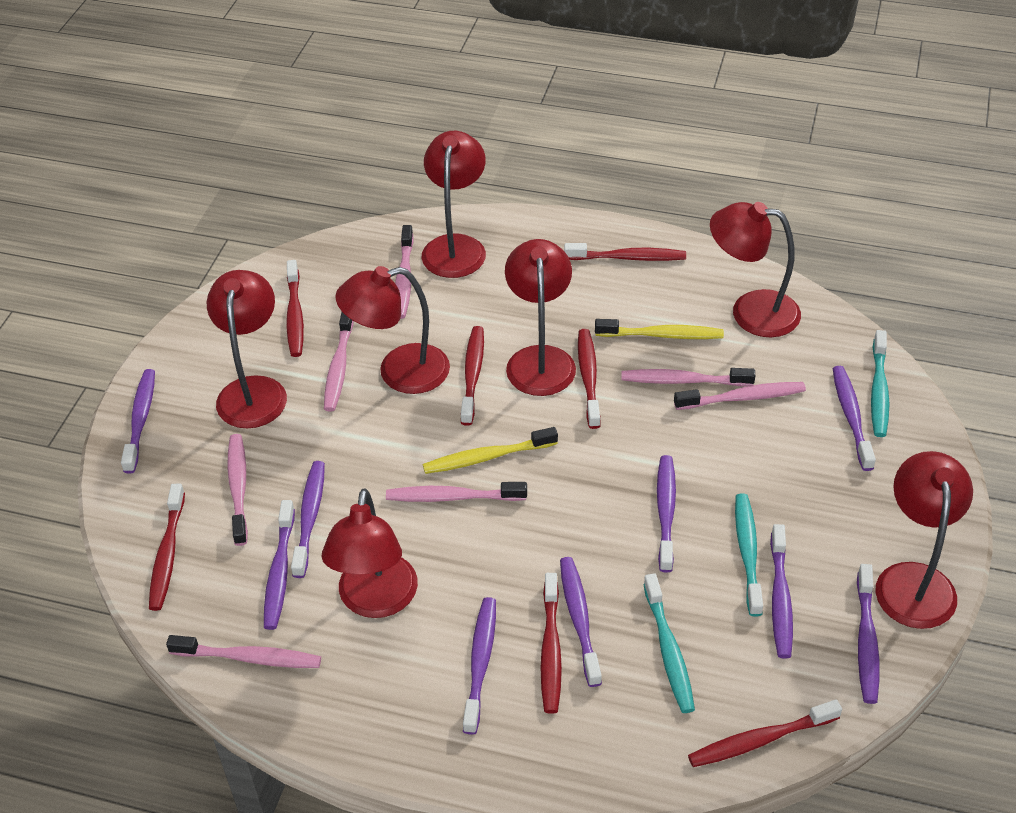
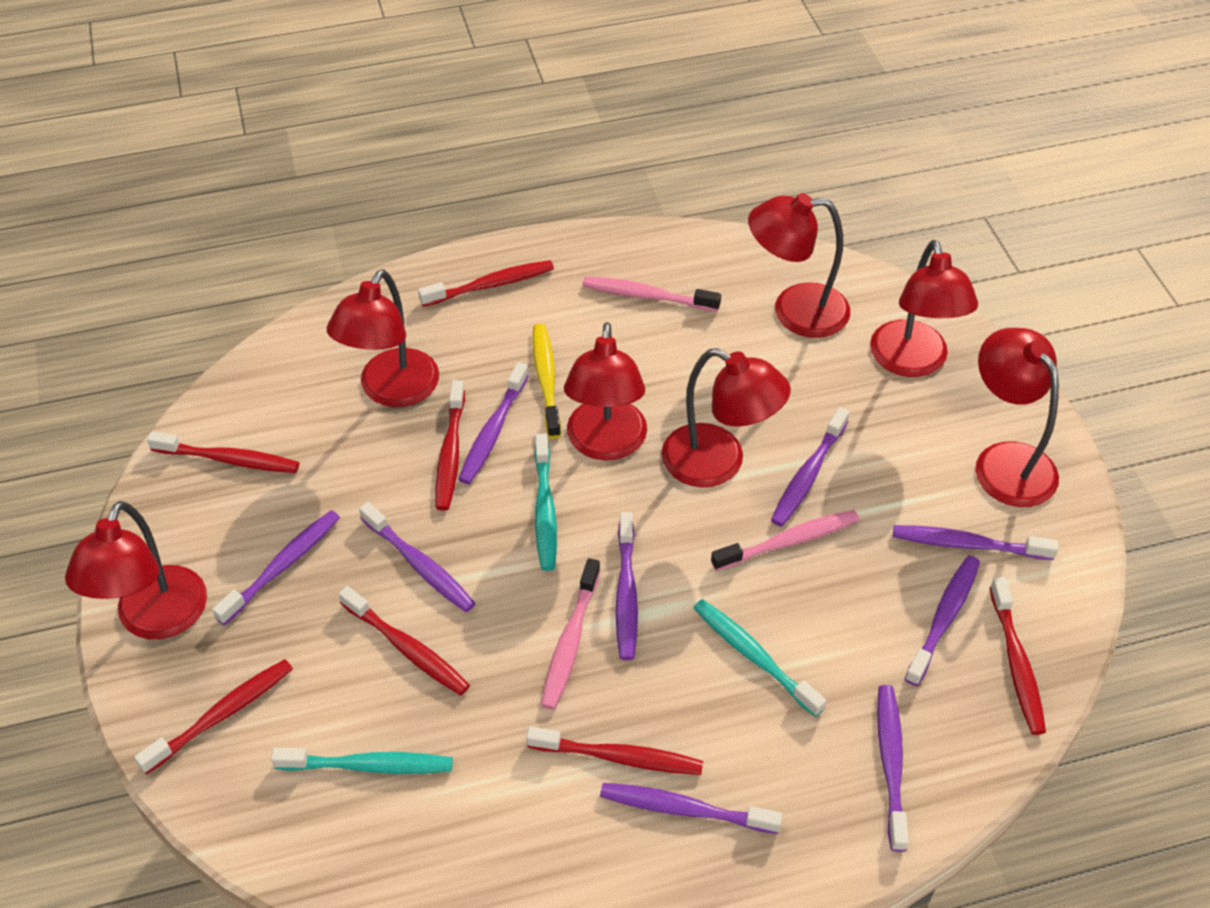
pink toothbrush: [166,635,321,668] [227,434,248,546] [324,312,354,412] [386,482,527,502] [395,225,414,319] [621,368,755,386] [674,382,806,410] = 7 -> [541,558,601,710] [582,276,721,312] [711,510,859,571] = 3
yellow toothbrush: [423,427,558,474] [595,319,724,339] = 2 -> [533,324,561,439] = 1

